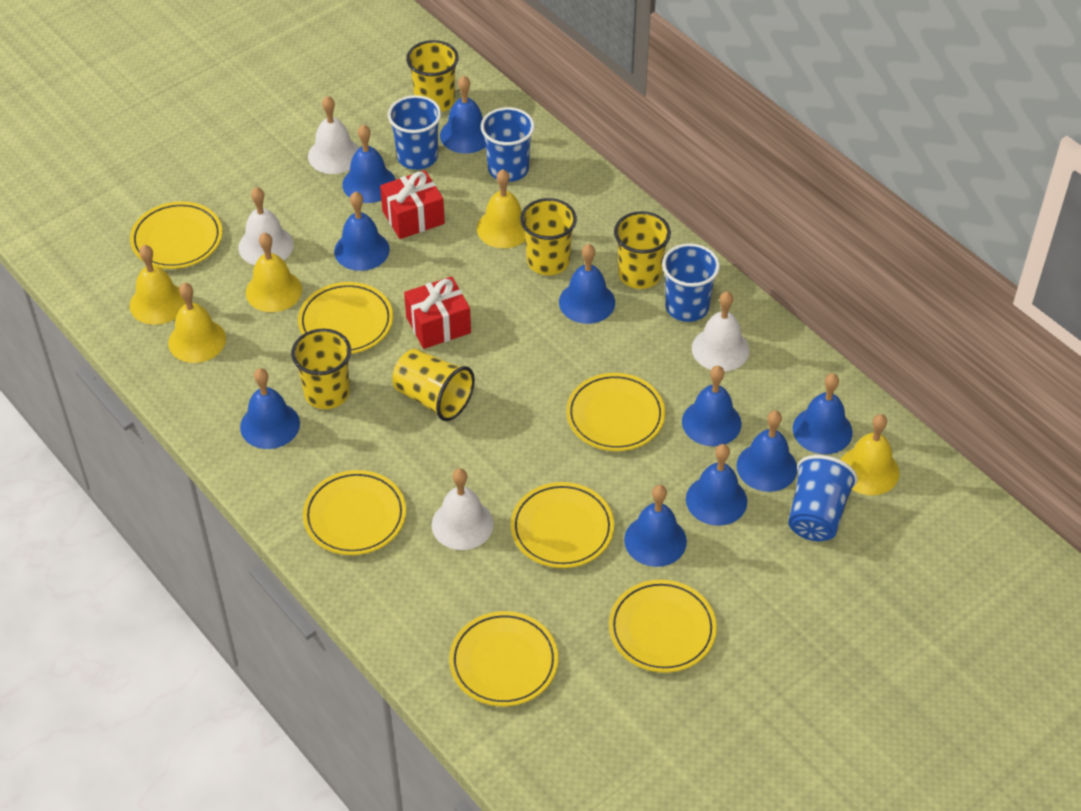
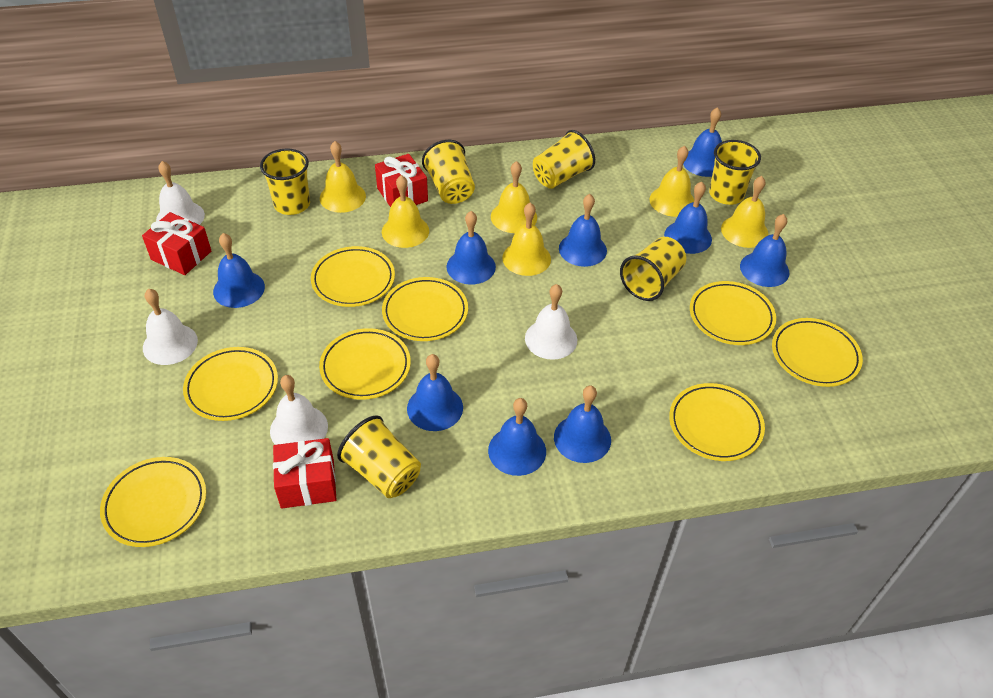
blue bell: [240,368,300,449] [334,191,390,271] [342,124,396,203] [440,76,486,154] [559,244,615,324] [624,485,687,567] [682,366,741,446] [686,444,747,526] [737,410,797,492] [793,373,853,454] = 10 -> [213,233,265,308] [407,354,463,431] [447,211,496,285] [488,398,546,476] [554,386,611,463] [559,194,607,267] [664,182,712,254] [683,107,722,177] [740,214,789,287] = 9
blue cup: [388,95,441,170] [481,107,535,182] [662,243,720,322] [788,455,858,541] = 4 -> none = 0
red gift: [380,170,445,239] [404,276,471,349] = 2 -> [142,212,211,275] [273,438,336,509] [375,154,428,207] = 3
yellow bell: [130,245,186,325] [168,283,226,363] [246,232,302,312] [477,169,525,248] [841,414,899,495] = 5 -> [320,141,366,213] [382,175,429,248] [491,161,537,233] [502,203,551,276] [649,146,694,217] [721,176,769,248] = 6
yellow cup: [291,329,351,409] [393,349,475,421] [406,40,459,112] [520,198,577,275] [614,211,671,289] = 5 -> [260,148,310,215] [337,415,421,498] [422,140,475,204] [533,130,595,189] [620,237,686,301] [709,140,761,205] = 6
yellow plate: [130,201,222,269] [298,282,393,354] [303,470,406,555] [449,611,558,706] [511,482,614,568] [566,373,665,451] [609,580,717,673] = 7 -> [100,457,206,547] [183,347,278,421] [311,246,395,307] [319,328,411,400] [382,277,468,341] [669,383,765,461] [690,281,776,345] [772,318,863,387] = 8

